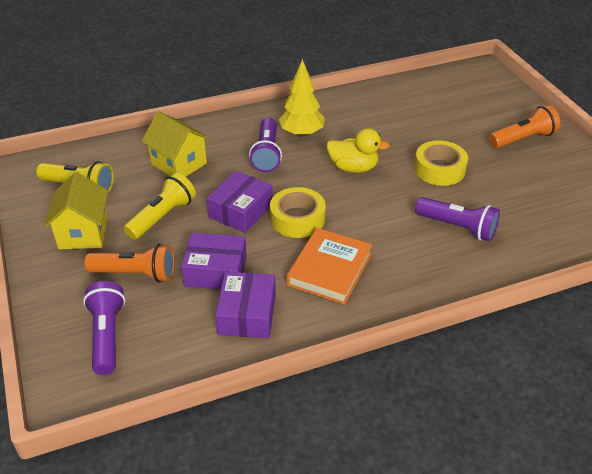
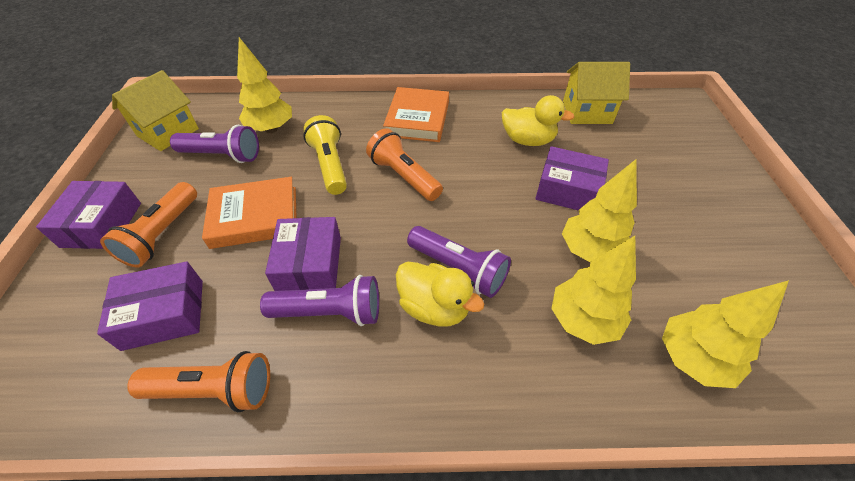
orange book: [287,228,372,305] = 1 -> [202,177,297,249] [383,87,449,142] = 2
orange flashlight: [84,244,175,282] [489,105,560,148] = 2 -> [100,182,197,267] [127,351,270,412] [366,128,443,201] = 3
purple box: [181,233,247,289] [207,171,273,233] [215,272,276,338] = 3 -> [36,181,141,249] [97,261,203,351] [265,217,341,291] [535,146,609,211] = 4
yellow duck: [327,128,390,173] = 1 -> [396,261,484,327] [502,95,574,146] = 2
yellow flashlight: [36,161,114,193] [124,173,196,240] = 2 -> [303,115,347,195] = 1
yellow tape: [270,187,326,238] [414,140,468,186] = 2 -> none = 0
yellow tree: [279,59,325,137] = 1 -> [237,37,292,133] [551,236,636,345] [562,159,637,262] [662,280,789,388] = 4

